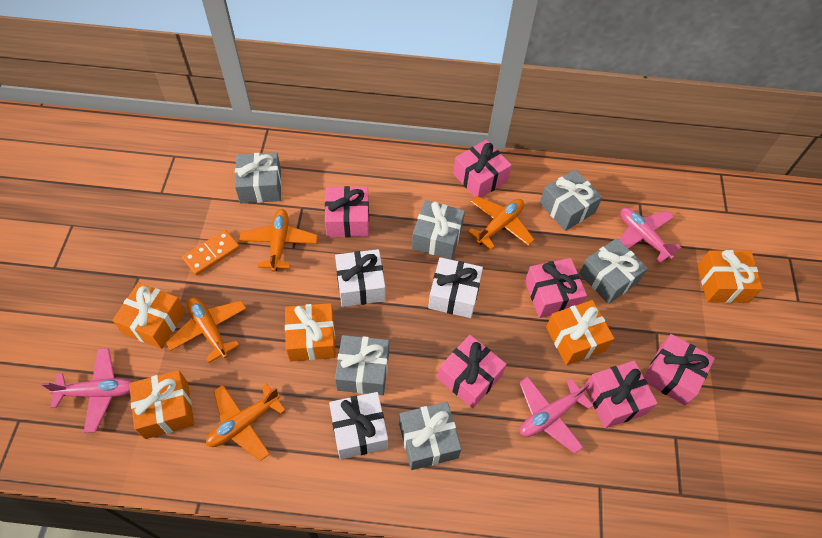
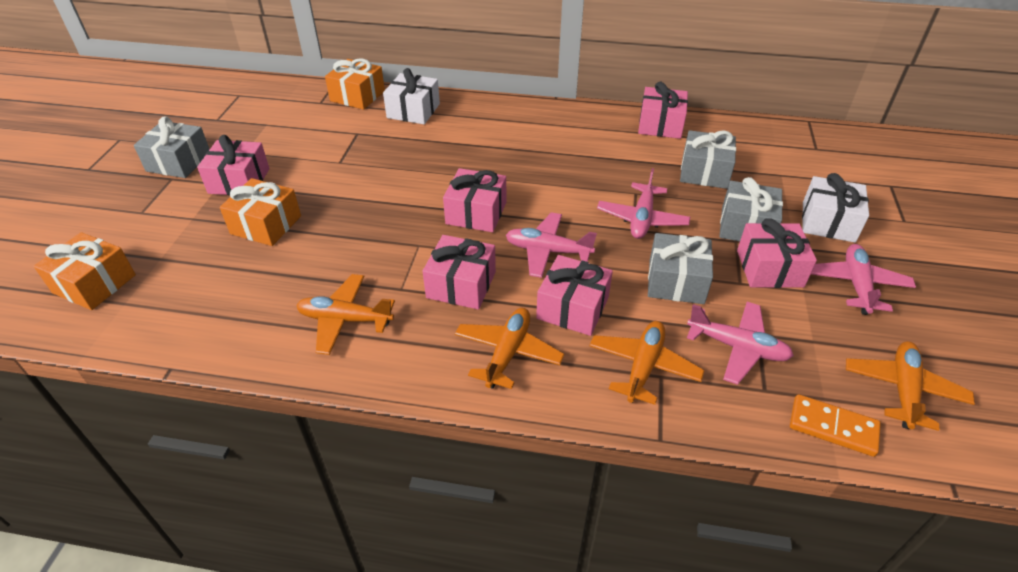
grey gift: [235,152,282,203] [335,335,389,395] [399,402,462,470] [412,200,465,259] [540,169,602,231] [579,238,648,304] = 6 -> [134,116,210,178] [648,233,713,304] [680,130,736,189] [719,177,783,241] = 4
orange gift: [112,282,185,349] [129,370,194,439] [285,303,336,362] [546,300,614,365] [698,250,762,303] = 5 -> [34,232,136,310] [220,178,301,246] [325,58,385,110] = 3
pink plane: [42,348,132,433] [519,376,593,454] [619,208,682,263] = 3 -> [506,212,597,278] [597,168,690,239] [687,302,794,385] [811,244,916,315] = 4
white gift: [329,392,388,459] [335,249,385,307] [428,257,483,318] = 3 -> [383,68,440,124] [802,173,869,243] = 2

